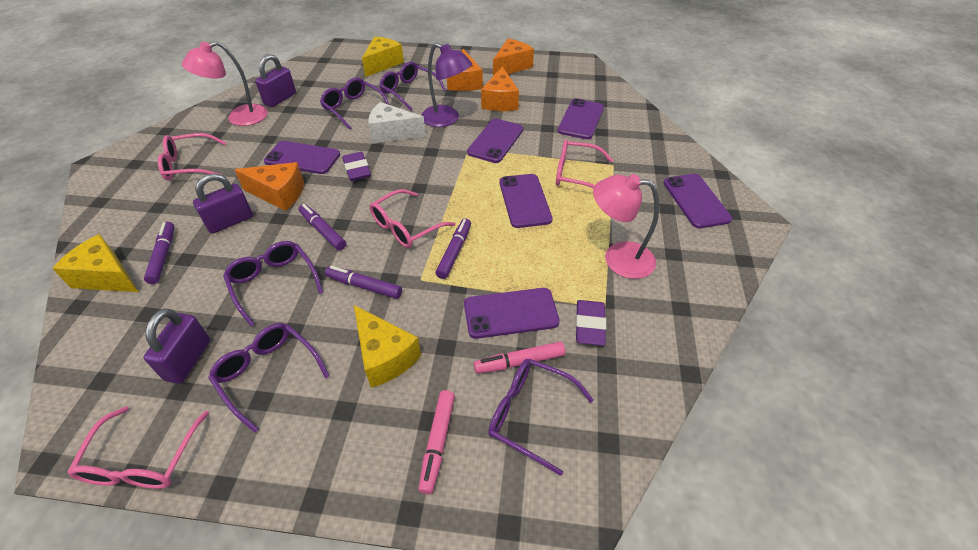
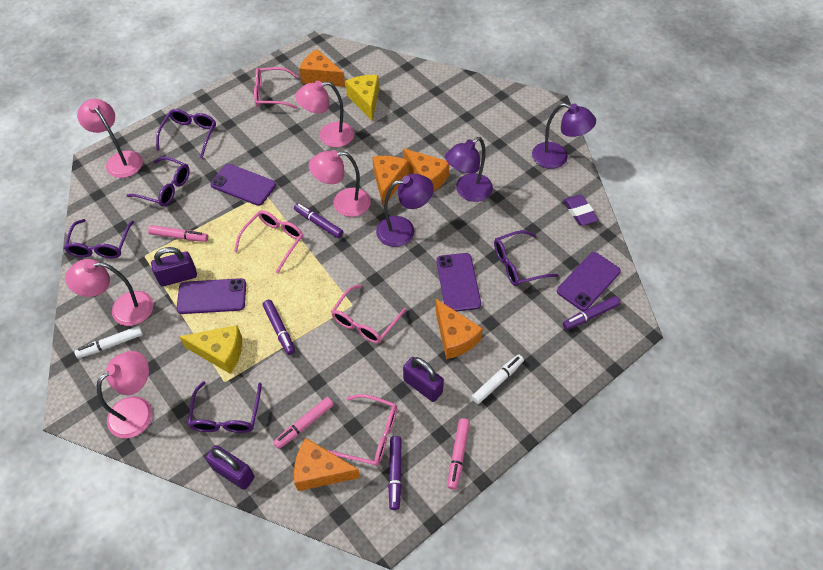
orange cheese: [235,162,304,211] [447,49,483,91] [481,66,519,111] [493,39,534,76] = 4 -> [294,438,360,491] [299,49,345,87] [373,156,409,207] [403,148,450,192] [435,299,483,359] = 5
pink lamp: [182,41,268,126] [593,174,659,279] = 2 -> [65,259,154,326] [77,99,143,178] [97,351,152,438] [295,81,354,147] [309,150,371,217] = 5
pink marker: [418,390,455,494] [474,341,565,374] = 2 -> [148,225,208,242] [273,397,334,449] [447,418,470,490] = 3
purple eraser: [342,152,371,181] [576,300,606,346] = 2 -> [563,195,599,225] = 1
purple lamp: [421,43,472,127] = 1 -> [376,174,434,247] [445,137,493,202] [532,103,596,169] = 3
purple phone: [264,141,340,174] [464,288,560,339] [467,119,523,163] [499,174,553,228] [558,98,604,139] [663,174,732,228] = 6 -> [177,278,246,314] [210,164,276,206] [436,253,481,312] [557,252,621,311] = 4
white cheese: [368,102,426,144] = 1 -> none = 0
white marker: none = 0 -> [74,326,143,358] [472,355,524,404] = 2
yellow cheese: [52,234,138,292] [354,305,421,388] [362,37,404,77] = 3 -> [179,325,242,374] [345,75,379,121] = 2

